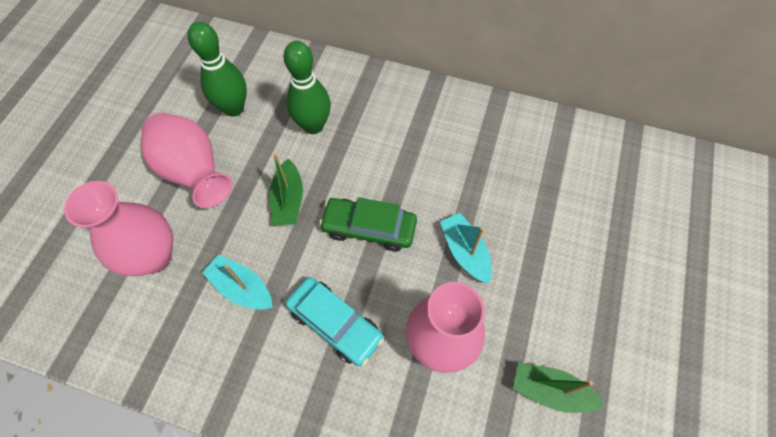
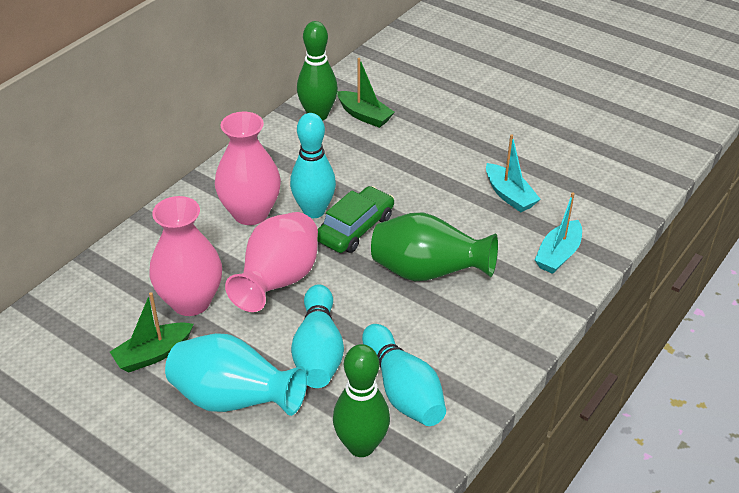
green vase: none = 0 -> [371,212,498,281] = 1
turquoise bowling pin: none = 0 -> [290,113,336,218] [291,284,344,388] [362,324,446,426] = 3
turquoise car: [286,277,384,366] = 1 -> none = 0
turquoise vase: none = 0 -> [165,333,307,416] = 1

